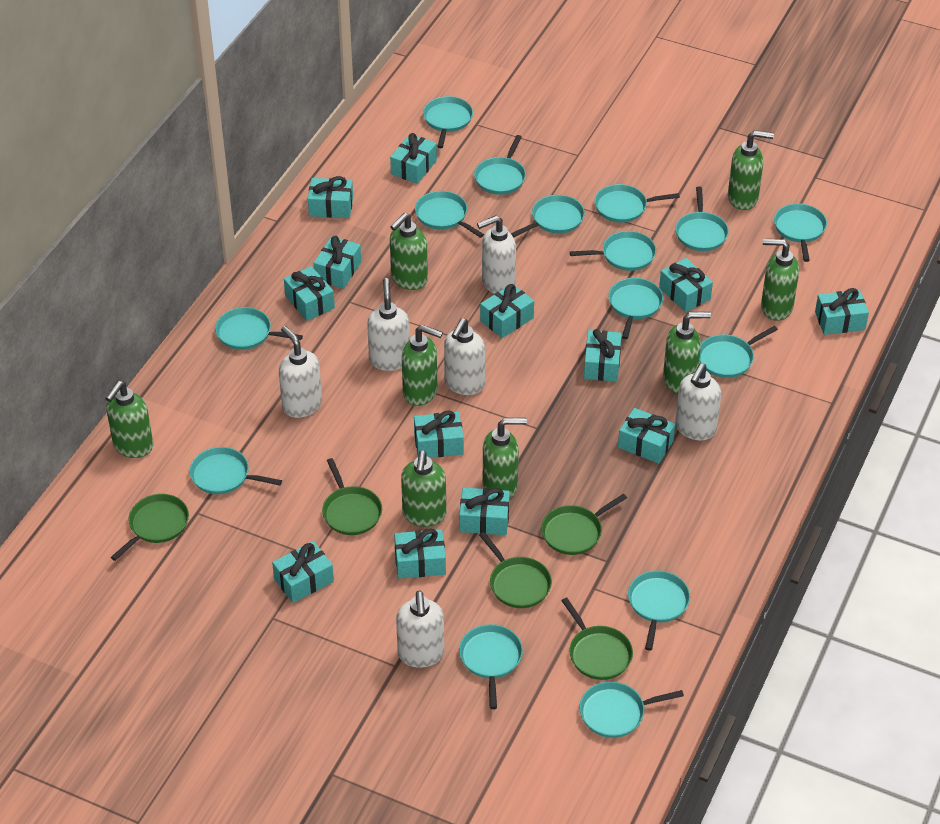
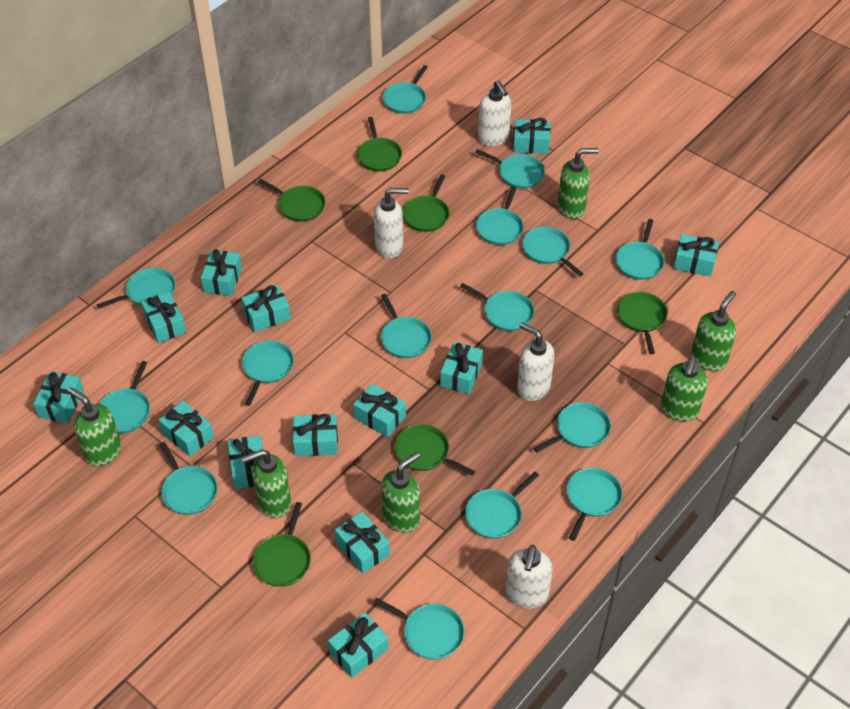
green pan: [111,494,189,561] [322,458,382,535] [479,532,552,608] [541,494,627,555] [561,598,633,680] = 5 -> [253,502,311,587] [258,179,325,222] [357,117,402,171] [395,424,475,476] [402,174,449,232] [617,292,667,354] = 6
green soap dispenser: [105,381,153,458] [390,213,428,290] [401,450,446,527] [402,325,443,406] [483,418,527,498] [663,312,711,394] [728,130,774,210] [761,239,799,321] = 8 -> [67,387,122,466] [241,449,291,518] [381,452,420,533] [558,148,599,219] [661,356,708,421] [691,291,736,371] = 6
white soap dispenser: [279,326,322,418] [367,278,410,371] [396,591,444,668] [444,318,485,395] [477,216,516,294] [675,363,721,440] = 6 -> [374,188,409,258] [478,80,511,146] [505,545,553,609] [517,322,555,401] = 4

